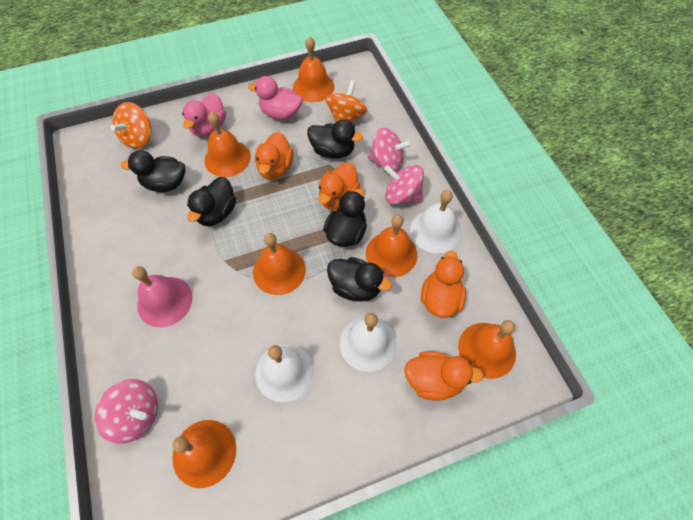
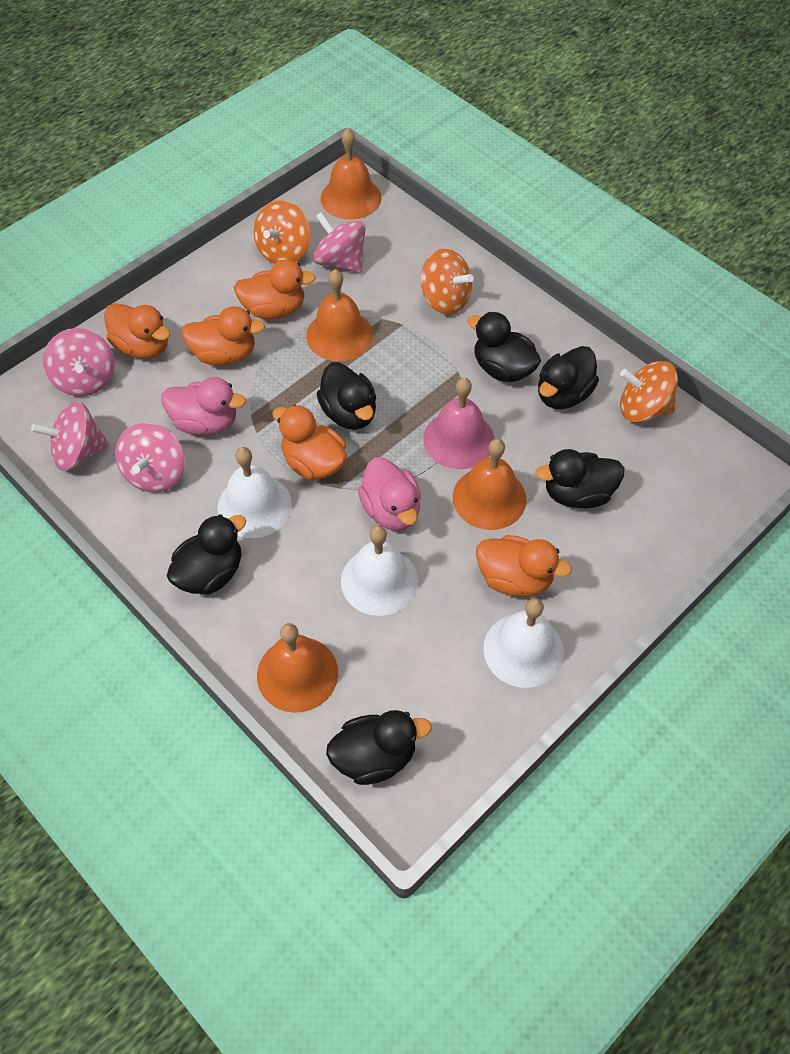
black duck: [121,150,185,192] [187,177,236,226] [307,119,363,159] [323,189,367,247] [327,257,392,302] = 5 -> [167,514,246,595] [317,362,376,430] [326,710,432,785] [467,312,541,382] [535,449,624,508] [538,346,599,409] = 6
orange bell: [172,420,236,488] [204,112,251,177] [253,233,306,295] [293,36,335,102] [366,215,417,277] [458,320,516,379] = 6 -> [257,623,338,713] [306,269,373,361] [320,128,382,220] [453,439,527,530] = 4
orange duck: [255,132,294,179] [318,163,360,210] [404,351,484,401] [421,251,466,318] = 4 -> [104,303,170,358] [181,306,265,365] [233,259,316,319] [272,405,347,480] [476,535,572,597] = 5
orange spinning top: [111,102,151,149] [326,80,368,123] = 2 -> [254,200,311,264] [421,248,474,315] [620,361,678,423] = 3
pink spinning top: [95,379,158,444] [367,127,412,173] [384,165,424,205] = 3 -> [31,401,109,471] [43,328,114,397] [115,423,185,493] [313,212,366,273] = 4

